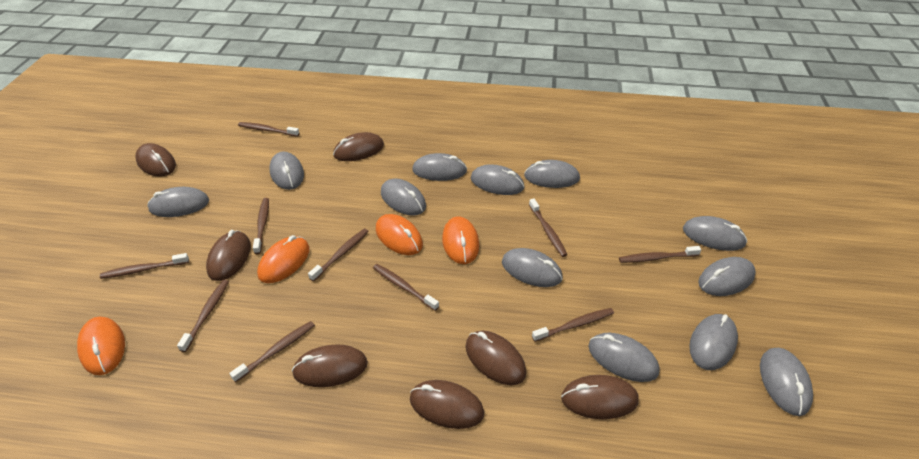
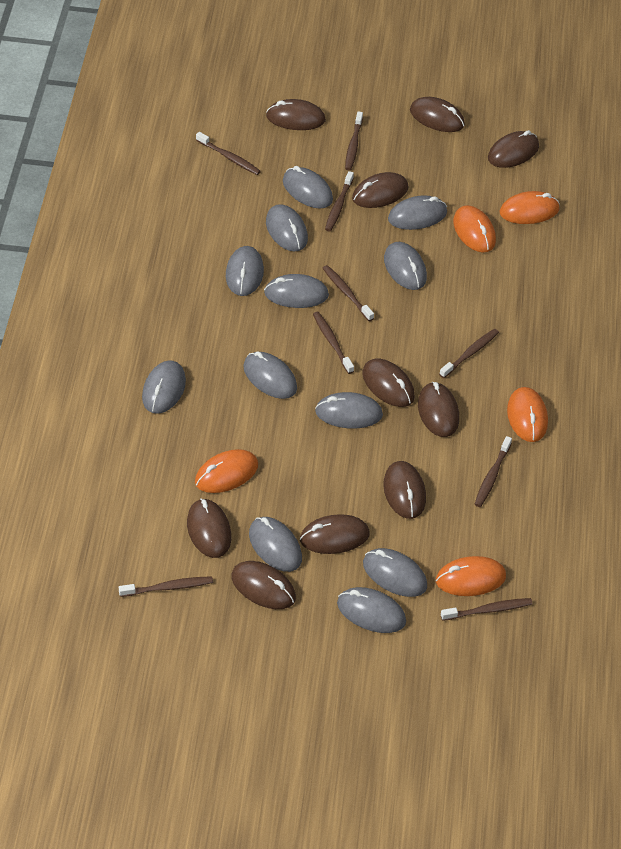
brown mouse: [135,143,176,177] [206,230,251,281] [292,344,368,387] [333,132,384,161] [410,380,484,429] [466,331,526,385] [561,375,639,419] = 7 -> [187,498,231,558] [231,561,296,609] [266,99,326,130] [300,514,370,554] [352,172,408,208] [362,359,415,407] [383,461,426,519] [410,97,465,132] [418,382,459,437] [488,130,539,168] = 10
brown toothbrush: [100,253,189,279] [177,280,229,352] [229,321,315,382] [238,122,299,137] [253,198,269,254] [308,229,369,281] [373,264,439,311] [529,199,567,257] [532,308,614,342] [619,246,701,263] = 10 -> [119,576,213,597] [196,132,261,175] [313,312,354,374] [323,265,374,321] [325,171,354,231] [345,111,363,170] [439,328,499,378] [441,598,533,621] [475,436,512,507] = 9
orange mouse: [77,316,125,375] [257,235,310,283] [376,214,423,255] [442,216,479,264] = 4 -> [195,449,258,493] [436,556,506,596] [453,205,496,253] [500,191,559,224] [507,387,548,442] = 5

